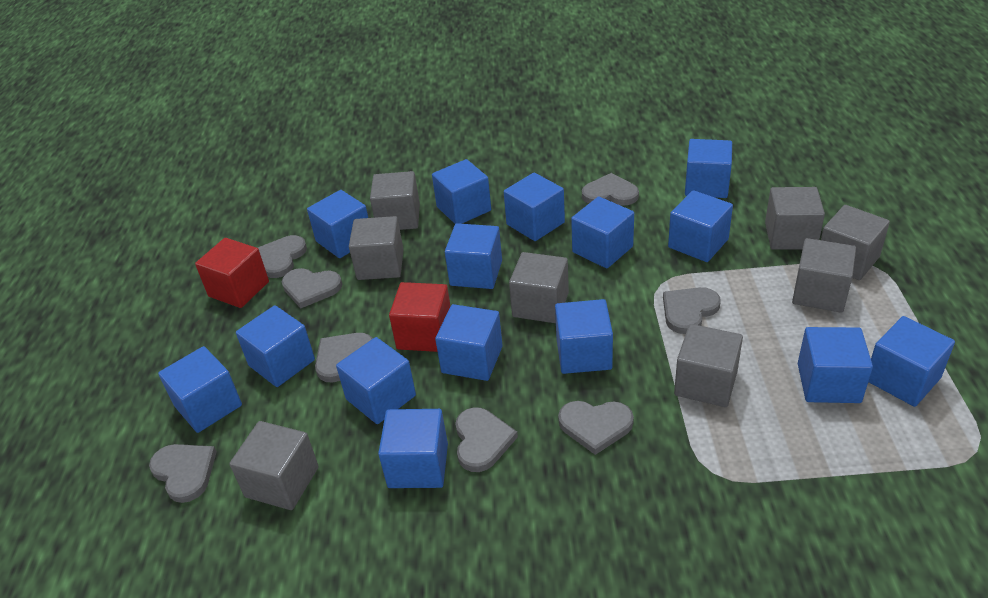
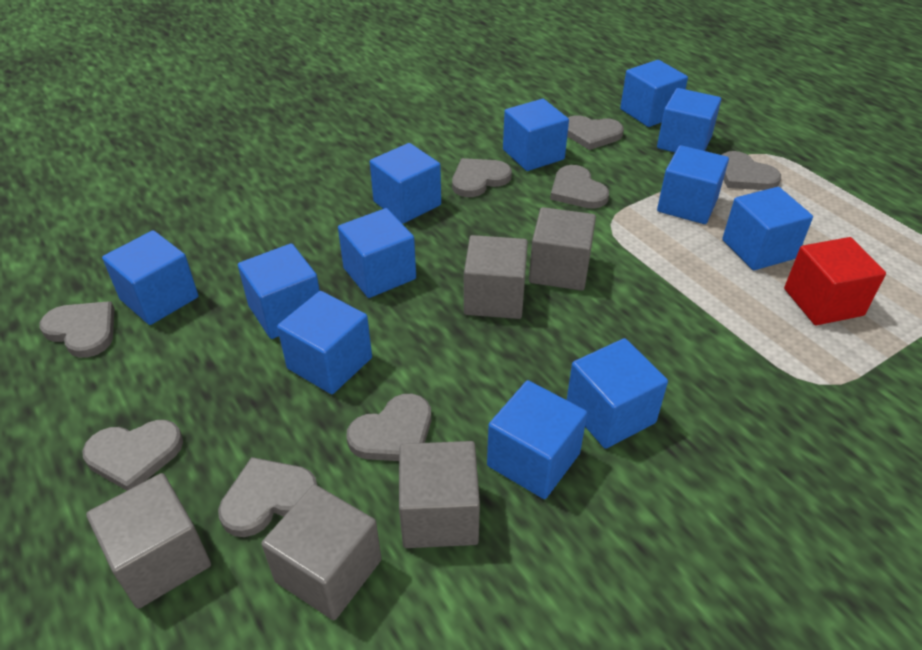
blue cube: [158,346,242,433] [236,305,315,387] [307,190,368,258] [336,337,416,424] [378,409,448,488] [432,159,491,224] [435,304,503,381] [445,223,502,289] [504,173,565,241] [555,299,613,374] [571,197,634,268] [668,190,733,262] [685,139,732,198] [798,327,873,403] [868,316,955,407] = 15 -> [102,230,198,325] [238,243,320,339] [277,291,372,394] [338,208,416,298] [370,143,441,223] [487,380,587,499] [503,99,569,171] [567,338,668,449] [620,60,688,127] [657,88,721,152] [657,145,729,224] [722,187,813,270] = 12
grey cube: [229,421,319,510] [349,216,404,280] [370,171,420,230] [509,252,569,323] [674,324,743,407] [765,187,825,250] [792,238,856,313] [821,205,890,280] = 8 -> [86,473,211,609] [261,484,382,620] [399,441,480,548] [464,235,528,319] [529,207,596,291] = 5
red cube: [195,238,269,308] [389,282,451,352] = 2 -> [784,237,886,325] = 1

